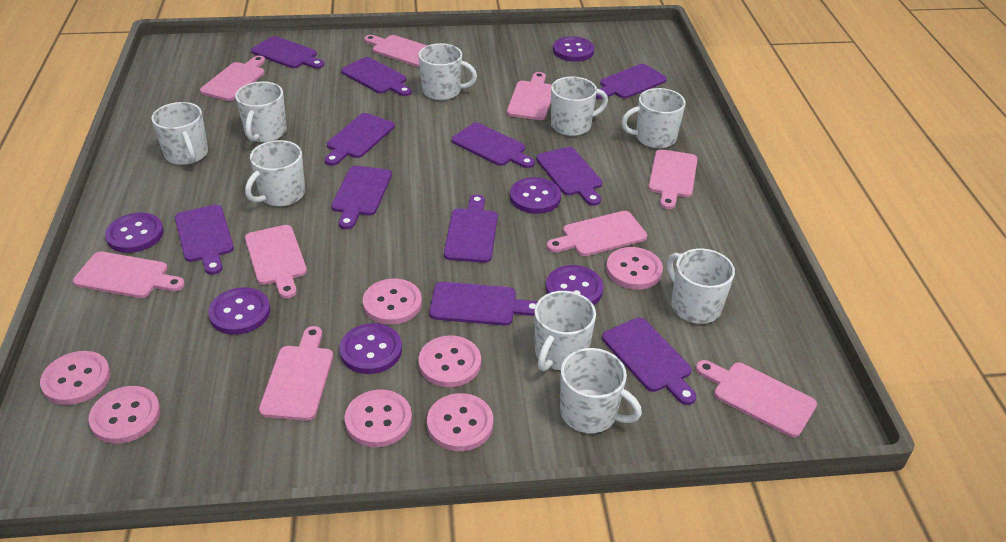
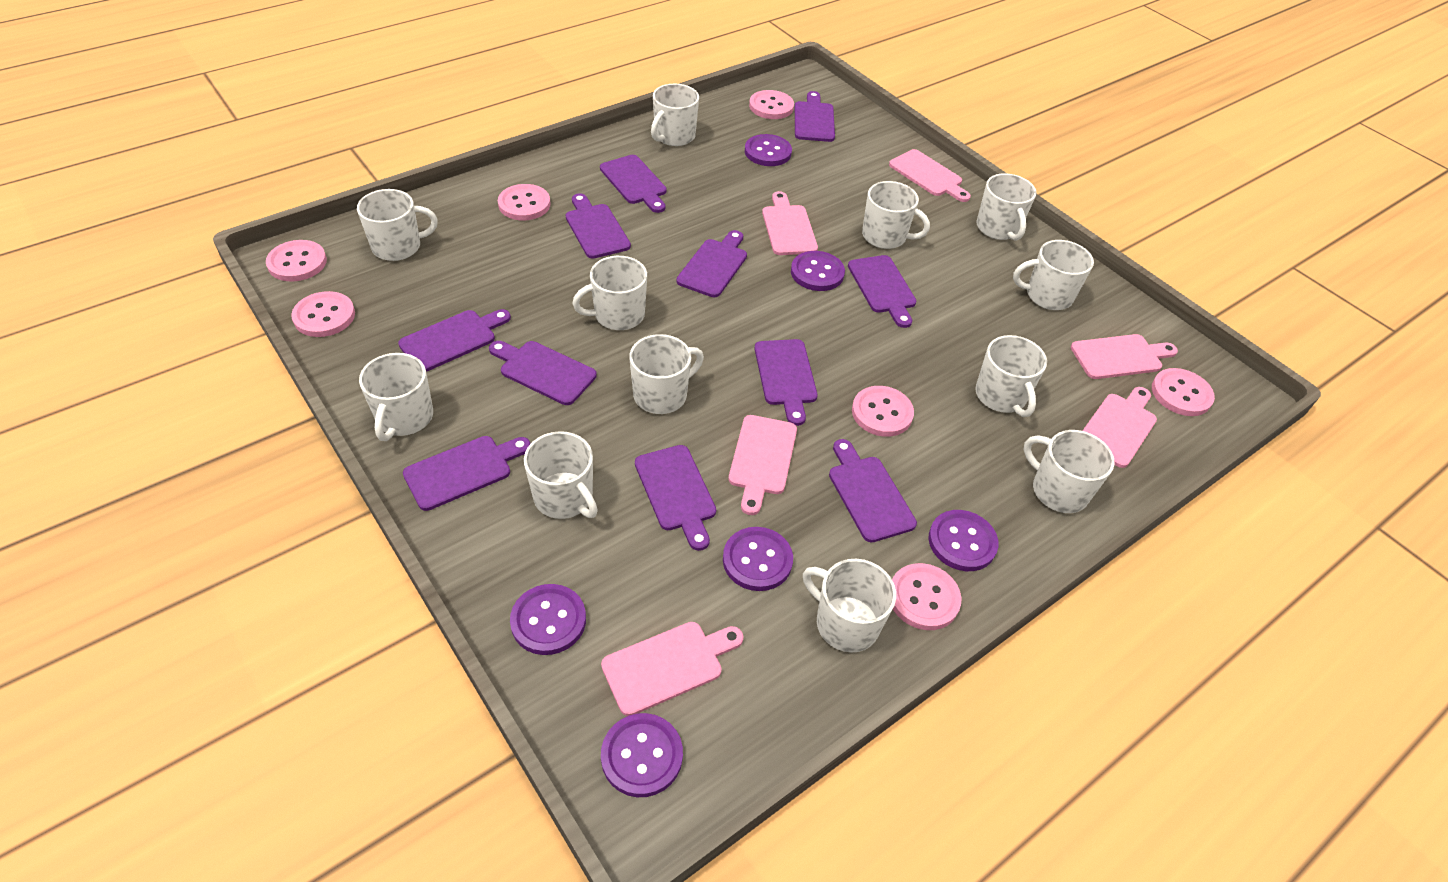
pink cutting board: [73,252,185,298] [200,56,265,101] [245,225,307,298] [259,326,333,421] [364,35,427,67] [507,72,552,120] [547,211,647,256] [648,149,698,209] [696,360,817,437] = 9 -> [601,622,744,716] [729,415,797,515] [762,191,818,255] [889,149,971,202] [1071,334,1178,379] [1083,387,1157,468] = 6
white mug: [151,102,208,165] [235,81,287,142] [245,140,305,206] [418,43,477,100] [535,291,596,371] [551,76,608,136] [560,348,642,433] [621,88,686,148] [666,248,735,324] = 9 -> [357,189,438,261] [359,353,433,441] [524,431,598,519] [572,256,647,330] [629,334,704,414] [651,84,699,146] [803,559,896,653] [862,181,930,249] [975,335,1047,417] [976,173,1037,241] [1013,240,1094,310] [1024,430,1115,513] = 12

